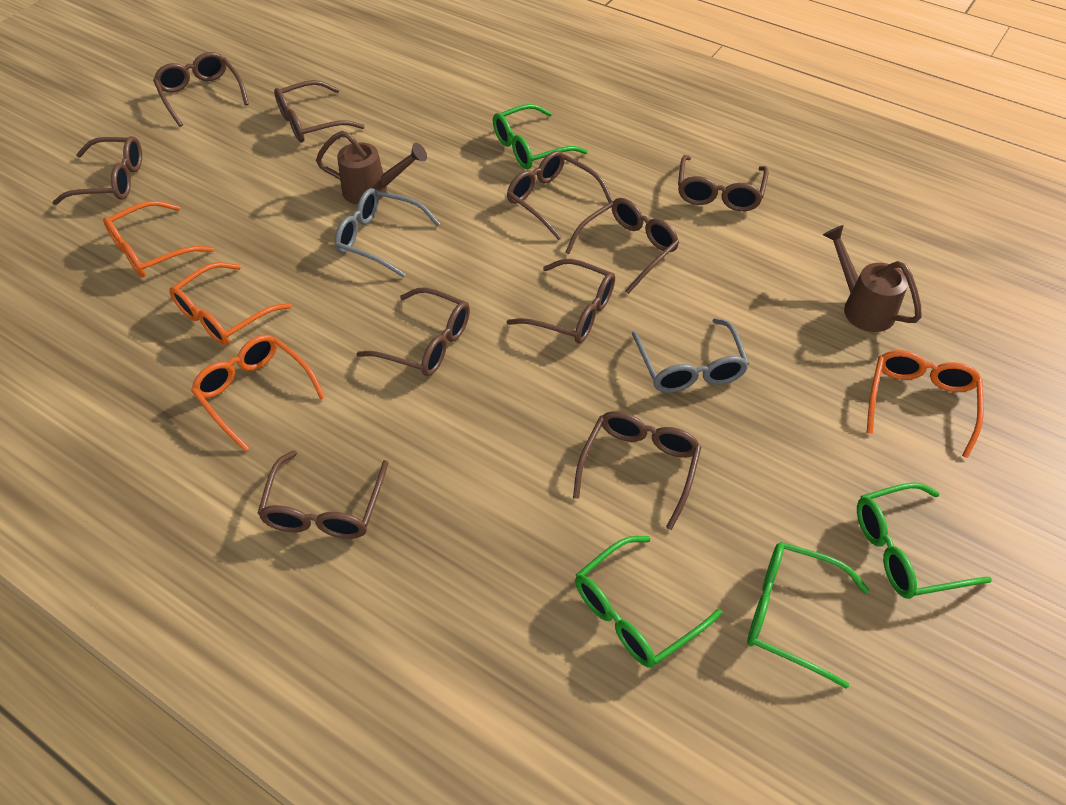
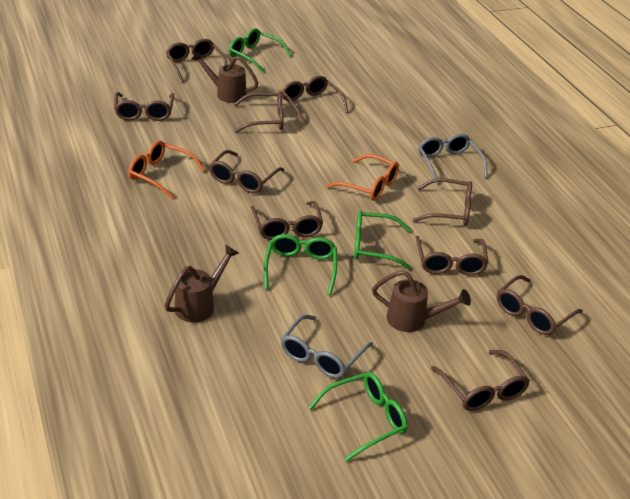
brown watering can: [316,131,427,205] [823,225,922,332] = 2 -> [165,244,239,322] [191,51,258,103] [372,270,471,332] = 3
orange glasses: [103,201,214,277] [169,262,292,345] [191,335,325,452] [867,350,984,458] = 4 -> [128,140,205,199] [326,154,399,201] = 2

